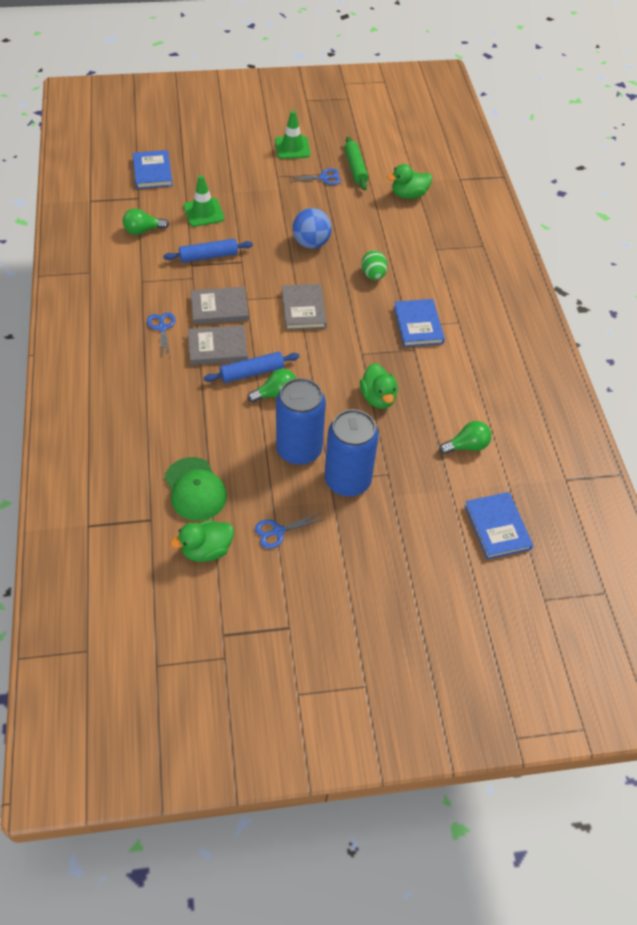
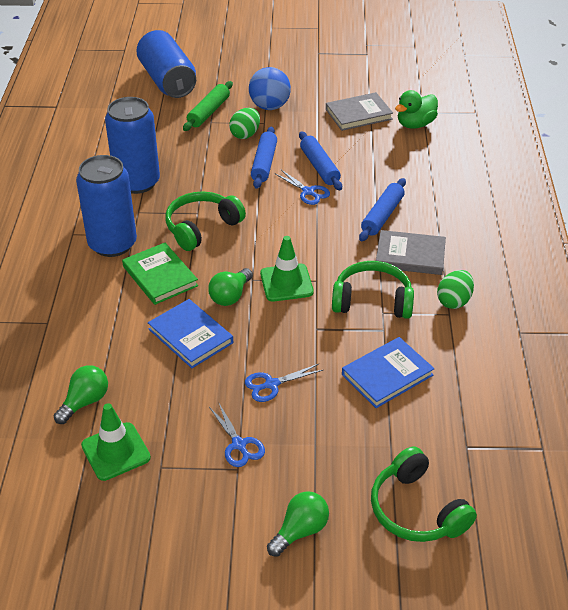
blue book: [133,150,173,189] [394,299,445,347] [465,492,533,560] = 3 -> [148,299,233,368] [342,337,435,408] = 2
blue can: [276,378,326,465] [325,409,379,496] = 2 -> [76,155,137,257] [105,97,160,194] [136,30,196,98] = 3
blue rolling pin: [163,239,253,263] [204,352,300,383] = 2 -> [251,127,277,189] [299,131,342,190] [359,178,406,241] = 3
green book: none = 0 -> [122,243,198,305] = 1
green cap: [165,457,227,521] = 1 -> none = 0
green duck: [170,520,234,562] [360,363,398,409] [387,164,432,199] = 3 -> [395,90,438,129] = 1
green egg: [361,250,388,280] = 1 -> [229,108,260,139] [437,270,474,309] = 2
green headphones: none = 0 -> [165,191,246,251] [332,261,414,319] [371,446,477,542] = 3
grey book: [188,325,248,365] [191,287,249,325] [282,284,327,330] = 3 -> [326,92,393,131] [376,230,446,275] = 2

